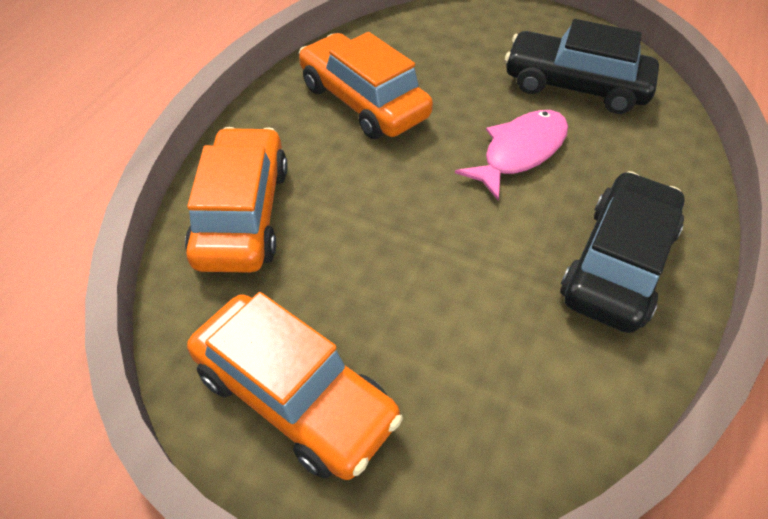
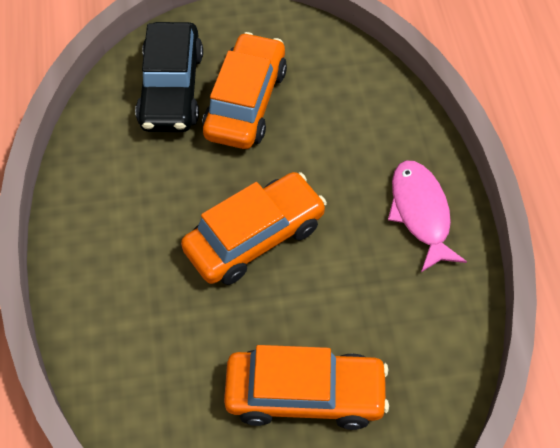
black car: [505,19,659,114] [560,171,685,333] = 2 -> [135,22,203,132] = 1

